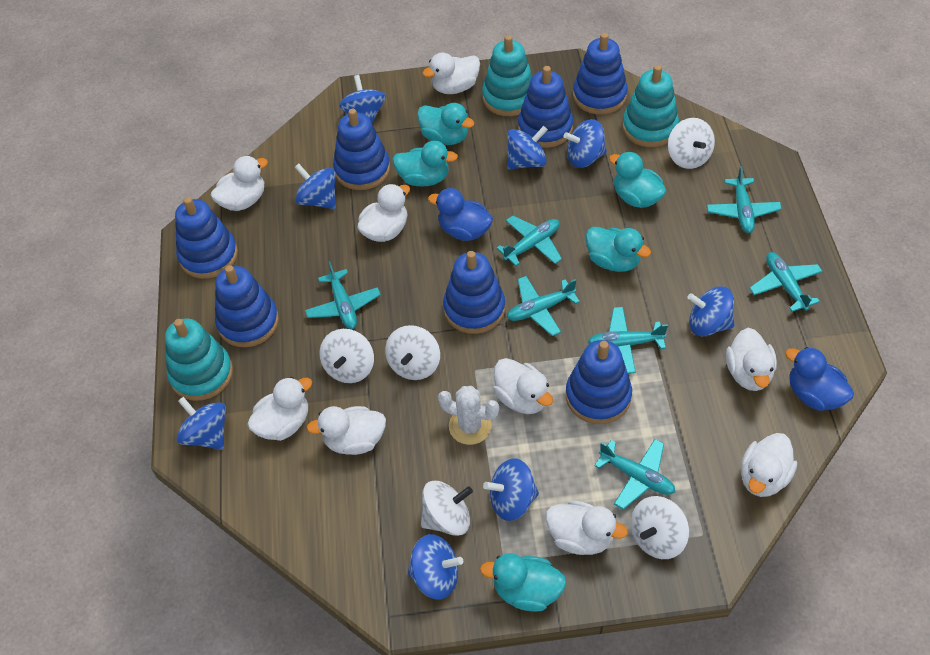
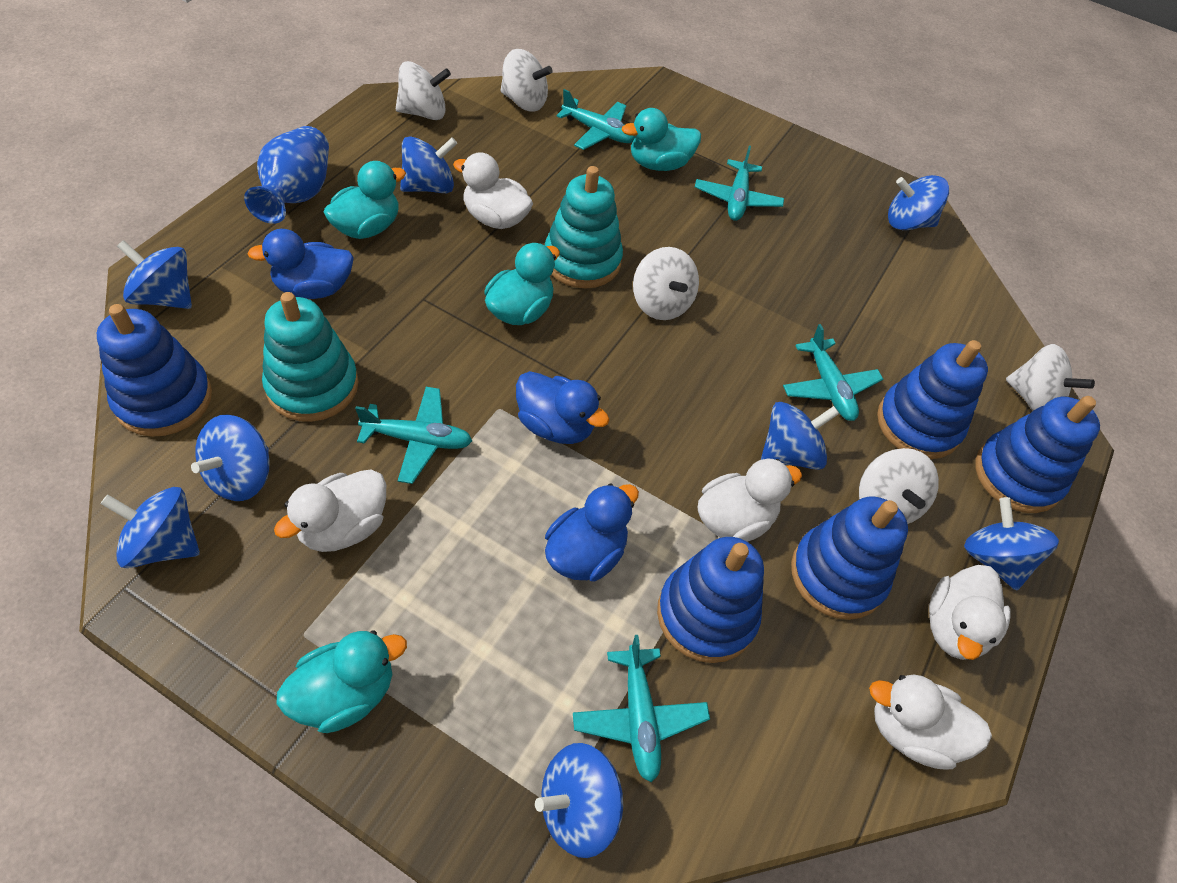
blue duck: [428,188,493,241] [785,347,854,411] = 2 -> [247,229,354,299] [516,371,609,444] [545,483,639,581] = 3
blue stacking toy: [175,197,238,279] [215,265,279,347] [333,109,390,190] [443,251,505,334] [518,66,573,148] [566,340,632,424] [573,33,628,115] = 7 -> [97,304,212,437] [657,537,764,663] [791,496,908,620] [877,340,988,459] [976,396,1100,513] = 5
blue vase: none = 0 -> [244,126,329,224] = 1
turquoise duck: [392,141,458,186] [417,103,474,145] [480,553,566,612] [585,227,651,272] [609,152,666,208] = 5 -> [276,630,407,733] [323,161,406,239] [484,243,560,325] [622,108,701,171] = 4
turquoise plane: [305,261,381,329] [496,216,562,266] [507,276,580,336] [588,307,668,374] [594,439,675,510] [706,166,782,233] [749,252,823,312] = 7 -> [355,387,472,484] [556,89,635,150] [573,635,710,782] [695,146,784,221] [783,324,883,421] = 5
turquoise stacking toy: [165,318,233,401] [482,35,532,116] [622,65,679,147] = 3 -> [262,292,358,422] [545,166,623,289] = 2
white cactus: [438,386,499,445] = 1 -> none = 0
white duck: [211,156,268,211] [247,377,312,441] [306,406,386,455] [357,184,410,242] [422,53,480,94] [493,358,553,414] [546,500,628,555] [726,328,777,391] [741,433,797,497] = 9 -> [274,469,386,552] [453,152,533,229] [698,459,802,542] [869,675,992,770] [929,565,1011,660] = 5

